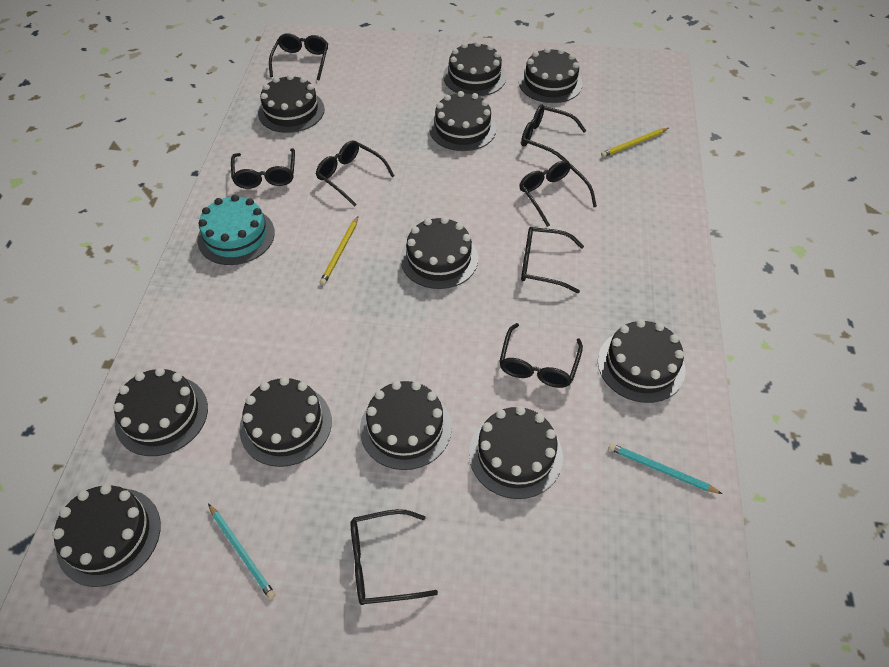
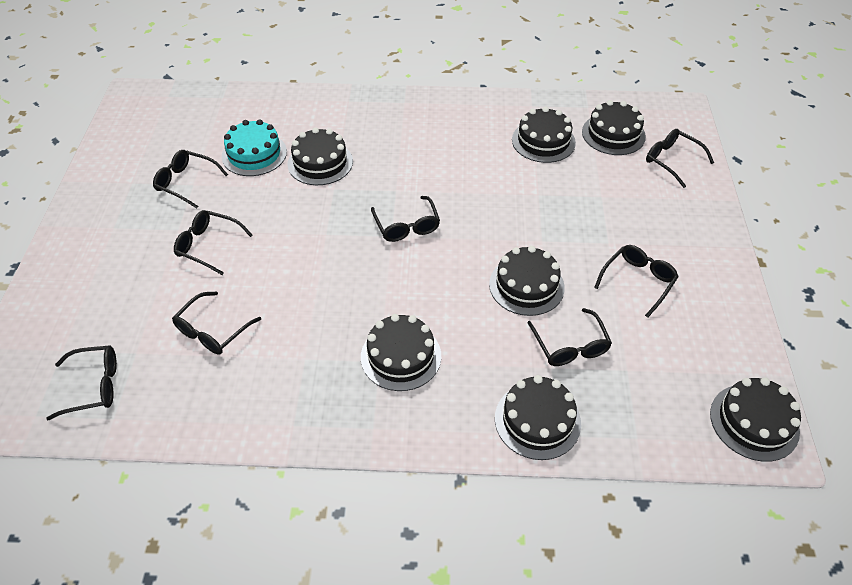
black cake: [52,484,161,587] [113,367,208,456] [239,377,332,467] [258,74,325,133] [360,381,452,470] [400,217,478,289] [429,91,497,151] [443,41,506,96] [469,406,563,499] [519,47,583,103] [598,319,685,403] = 11 -> [288,127,353,185] [361,314,441,391] [489,246,565,316] [495,375,581,460] [512,107,576,163] [582,100,646,155] [710,377,801,462] = 7
turquoise pencil: [208,503,275,599] [608,443,722,494] = 2 -> none = 0
yellow pencil: [320,216,358,285] [601,128,669,157] = 2 -> none = 0

